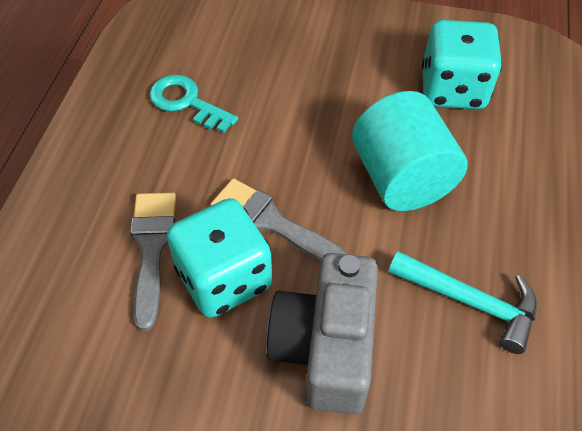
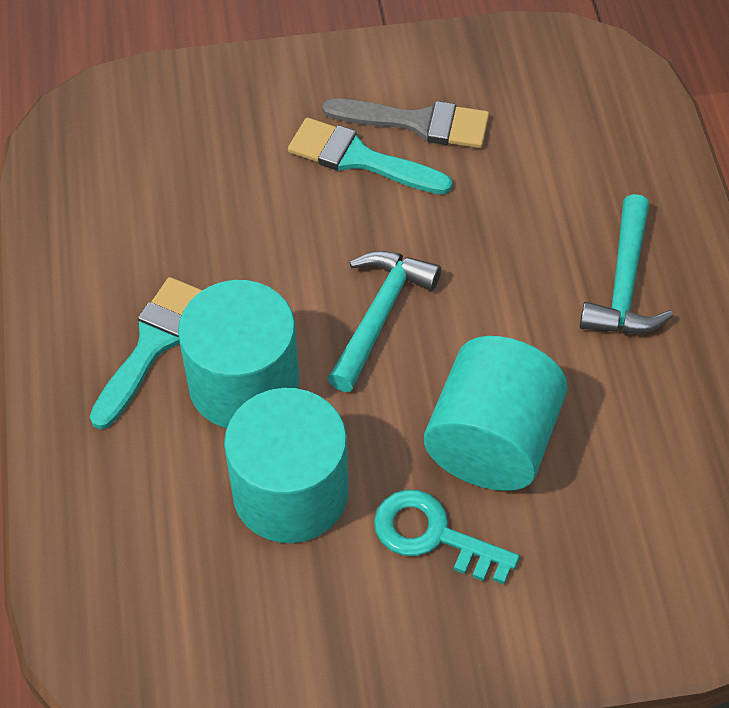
grey brush: [130,193,176,331] [210,178,347,261] = 2 -> [323,98,489,148] = 1
grey camera: [266,253,378,415] = 1 -> none = 0
turquoise brush: none = 0 -> [90,277,203,429] [288,118,453,195] = 2
turquoise cylinder: [352,91,467,211] = 1 -> [178,280,299,428] [224,388,349,543] [424,336,568,491] = 3
turquoise dice: [167,198,272,318] [422,20,502,110] = 2 -> none = 0
turquoise hammer: [388,251,537,354] = 1 -> [327,251,441,392] [580,194,673,334] = 2

